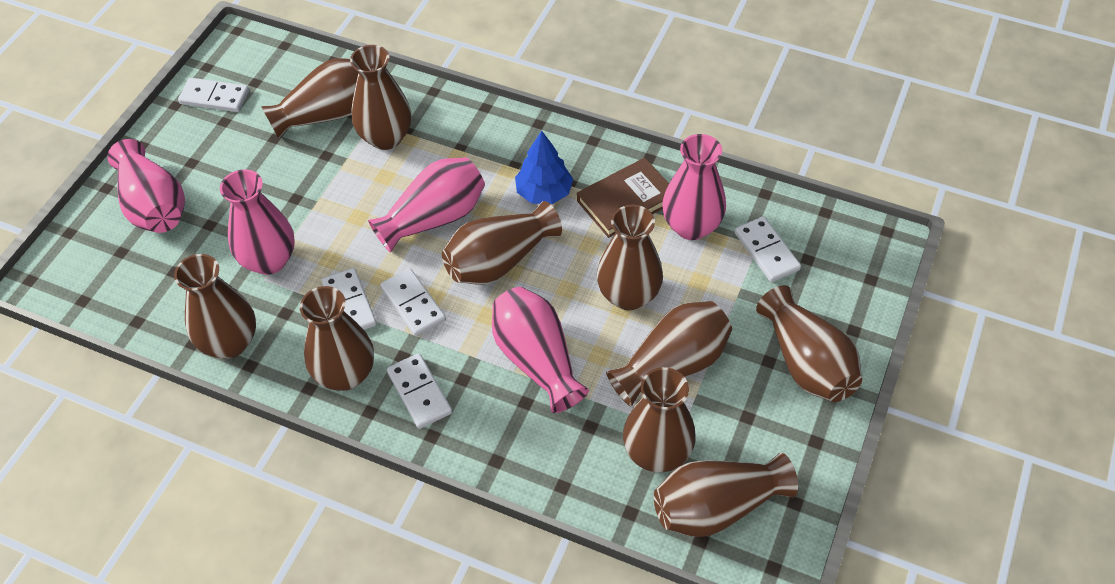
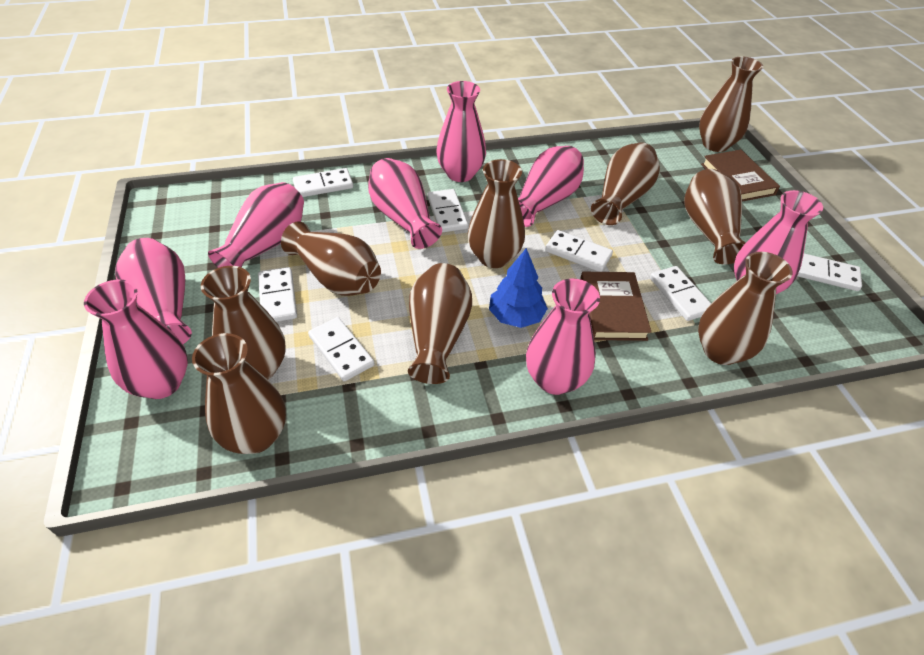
brown book: [577,158,669,238] = 1 -> [580,272,651,341] [701,150,780,202] = 2
brown vase: [174,254,256,359] [261,58,358,139] [300,286,374,391] [350,45,412,150] [442,201,562,284] [597,205,663,310] [606,301,732,406] [623,367,696,473] [654,453,798,537] [756,285,862,402] = 10 -> [192,333,286,454] [201,266,286,380] [281,222,381,296] [408,263,472,384] [468,159,525,268] [591,142,660,225] [684,169,745,264] [698,252,793,365] [699,57,763,152] = 9
pink vase: [107,139,185,233] [220,169,295,275] [368,157,485,253] [492,287,589,413] [662,134,726,240] = 5 -> [84,280,188,399] [115,238,192,344] [208,182,304,268] [368,158,442,249] [436,81,486,182] [518,146,584,227] [526,278,600,395] [734,190,823,294] = 8
white domino: [178,78,249,112] [321,268,377,330] [380,268,446,336] [387,353,452,429] [735,216,801,282] = 5 -> [258,267,297,322] [293,168,353,197] [308,317,374,381] [427,189,468,232] [545,230,613,272] [650,266,711,321] [797,253,862,291] = 7

